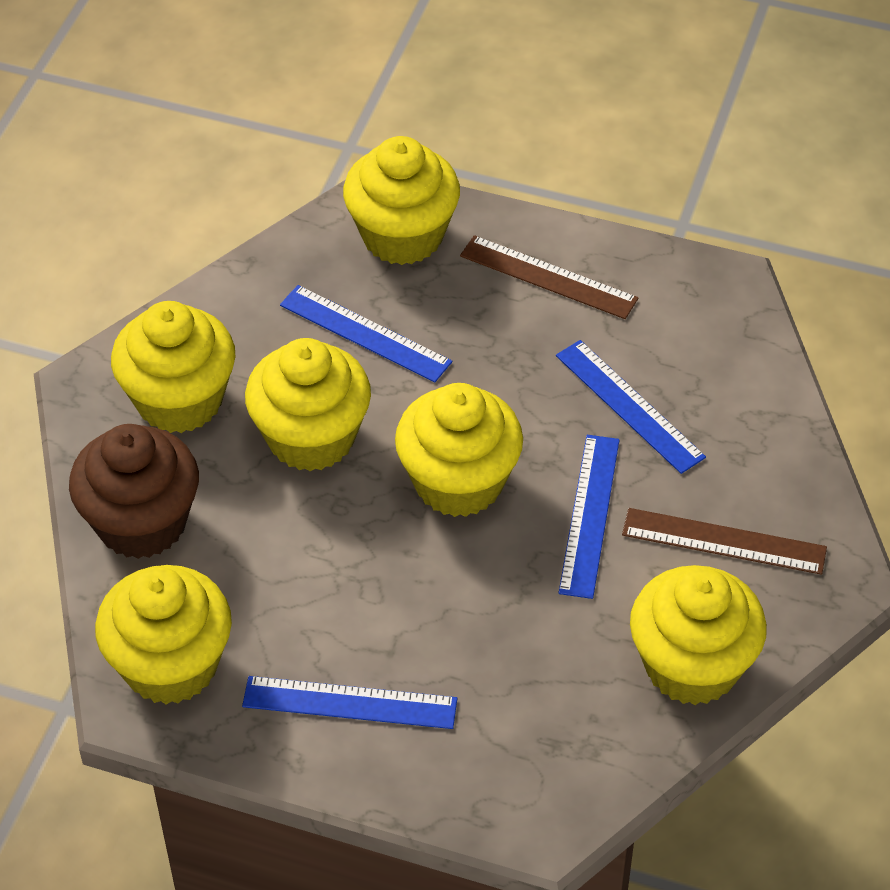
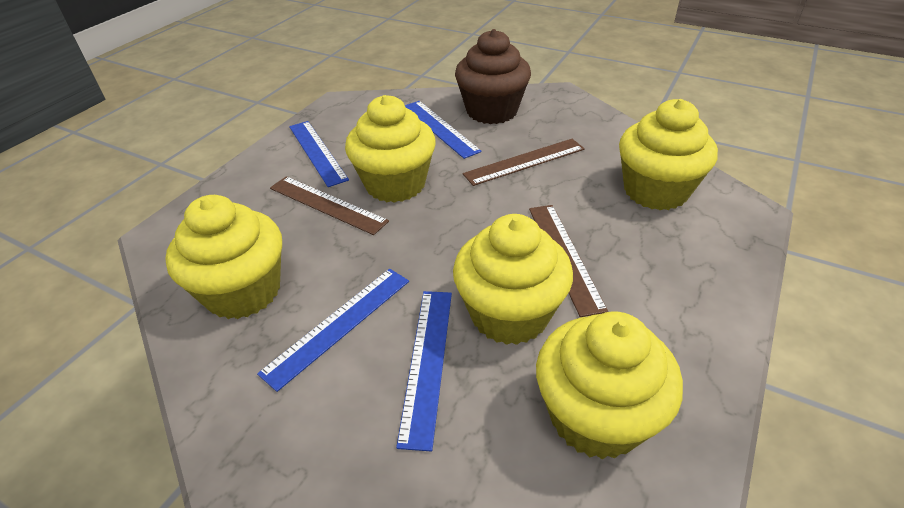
brown ruler: [460,235,639,319] [622,508,827,575] = 2 -> [270,176,389,235] [463,139,585,186] [529,205,608,317] = 3
yellow cupcake: [95,565,232,705] [111,301,235,433] [245,338,371,471] [343,136,460,265] [395,383,523,517] [630,565,767,705] = 6 -> [165,195,282,319] [345,95,436,203] [453,214,573,345] [536,311,683,460] [619,99,718,210] = 5

